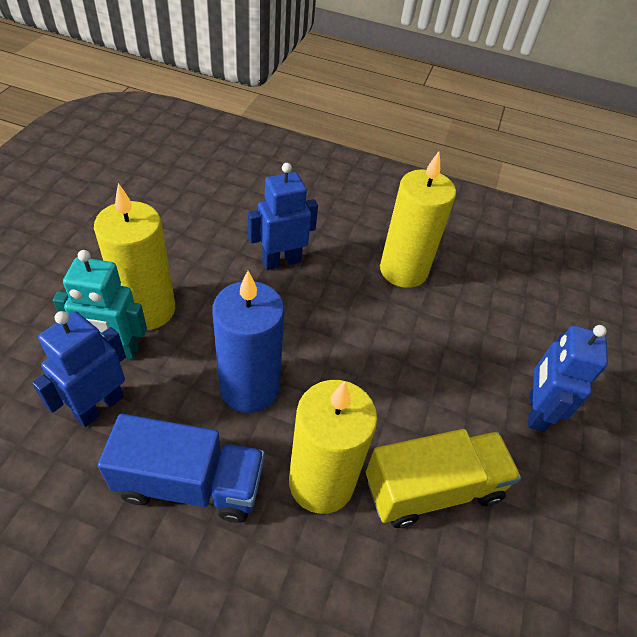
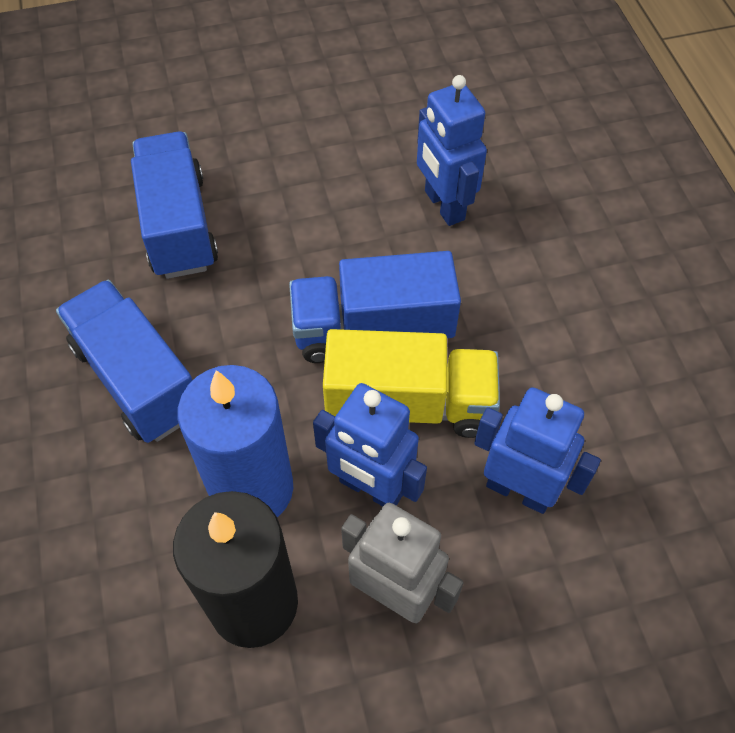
black candle: none = 0 -> [173,491,298,648] = 1
blue truck: [98,414,265,523] = 1 -> [56,280,193,443] [131,131,218,279] [289,251,461,363] = 3
grey robot: none = 0 -> [341,503,464,623] = 1
turquoise robot: [53,250,147,359] = 1 -> none = 0
yellow candle: [94,183,175,330] [289,380,377,514] [380,152,456,288] = 3 -> none = 0

